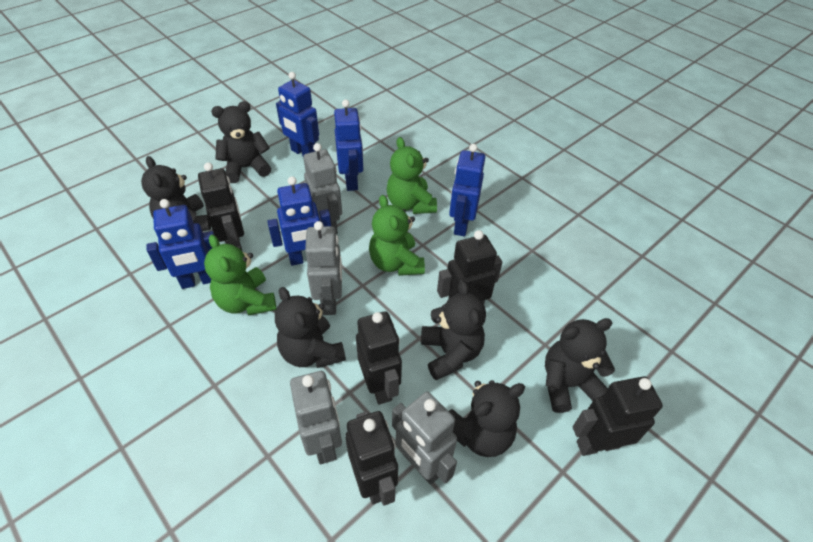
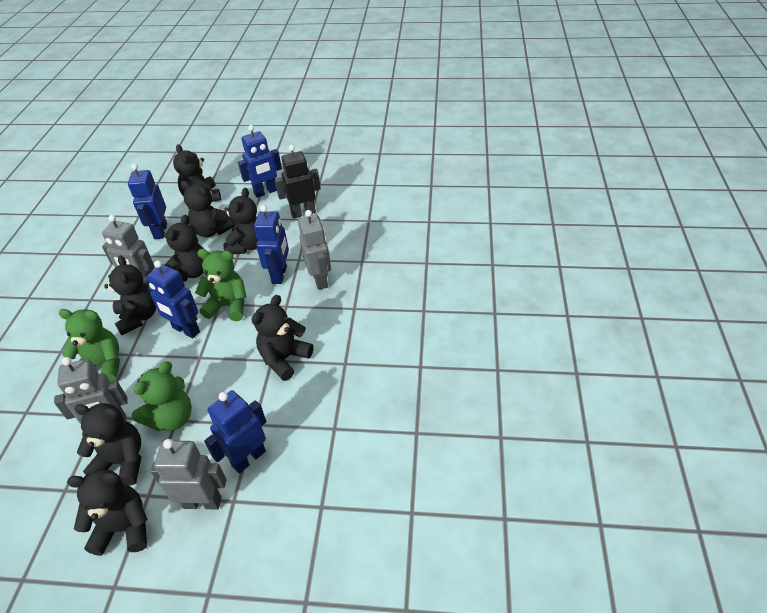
black robot: [198,163,244,251] [345,411,398,506] [356,311,402,405] [437,230,503,304] [573,376,663,456] = 5 -> [275,145,321,218] = 1
black teddy bear: [141,156,211,231] [211,101,271,183] [275,287,346,368] [421,281,486,380] [449,380,525,457] [545,318,615,413] = 6 -> [67,469,148,556] [74,403,141,486] [104,255,156,336] [164,215,204,281] [173,144,221,202] [181,181,236,237] [224,188,258,254] [252,295,313,381] = 8

